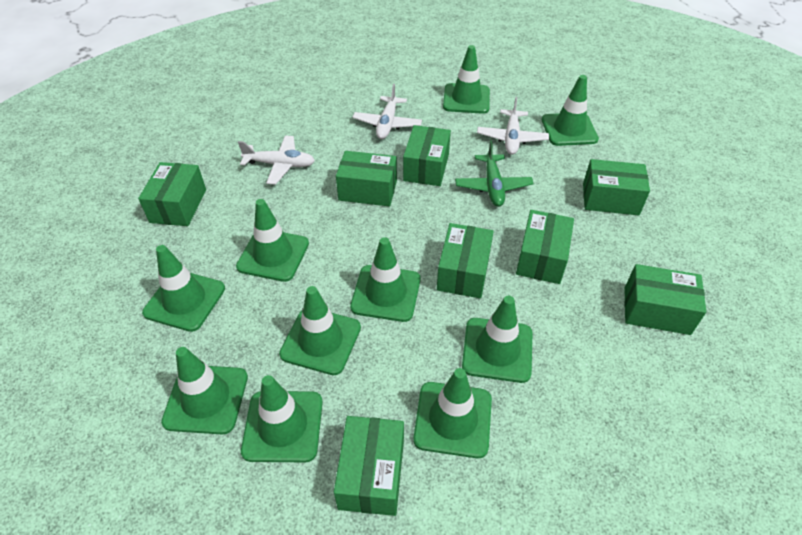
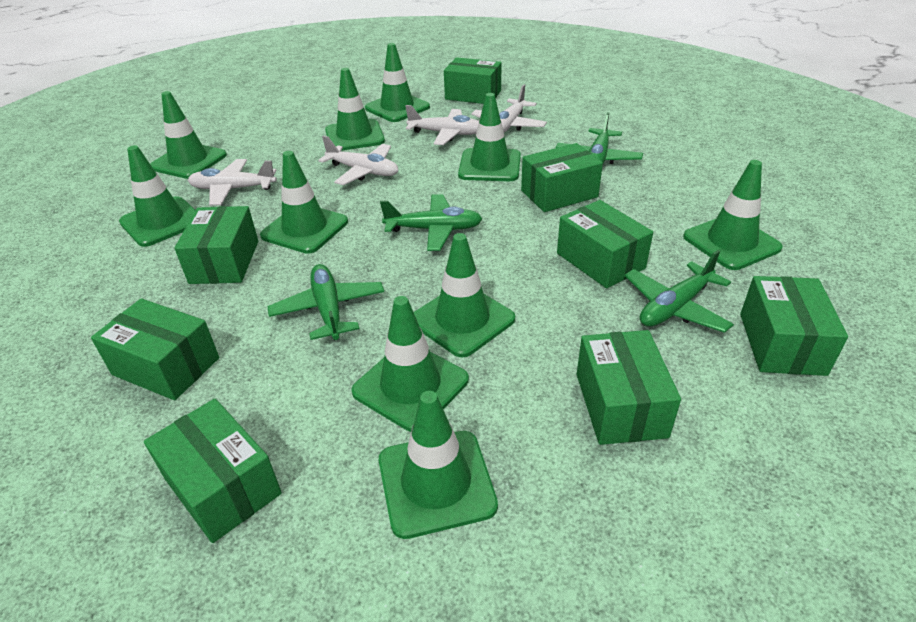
green plane: [455,141,534,207] = 1 -> [267,264,384,340] [380,194,482,251] [556,112,643,164] [624,250,734,333] = 4
white plane: [238,135,315,185] [353,84,422,139] [477,97,549,155] = 3 -> [188,159,277,205] [318,136,399,185] [405,105,479,145] [471,84,547,133] = 4

